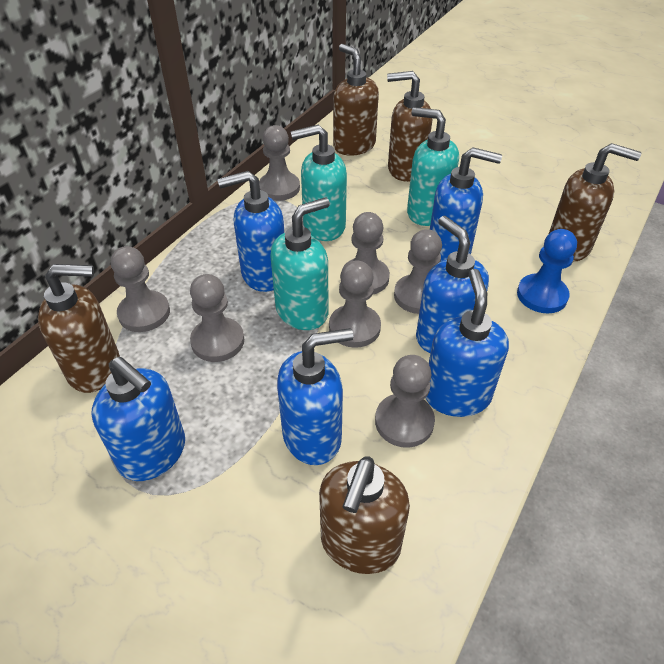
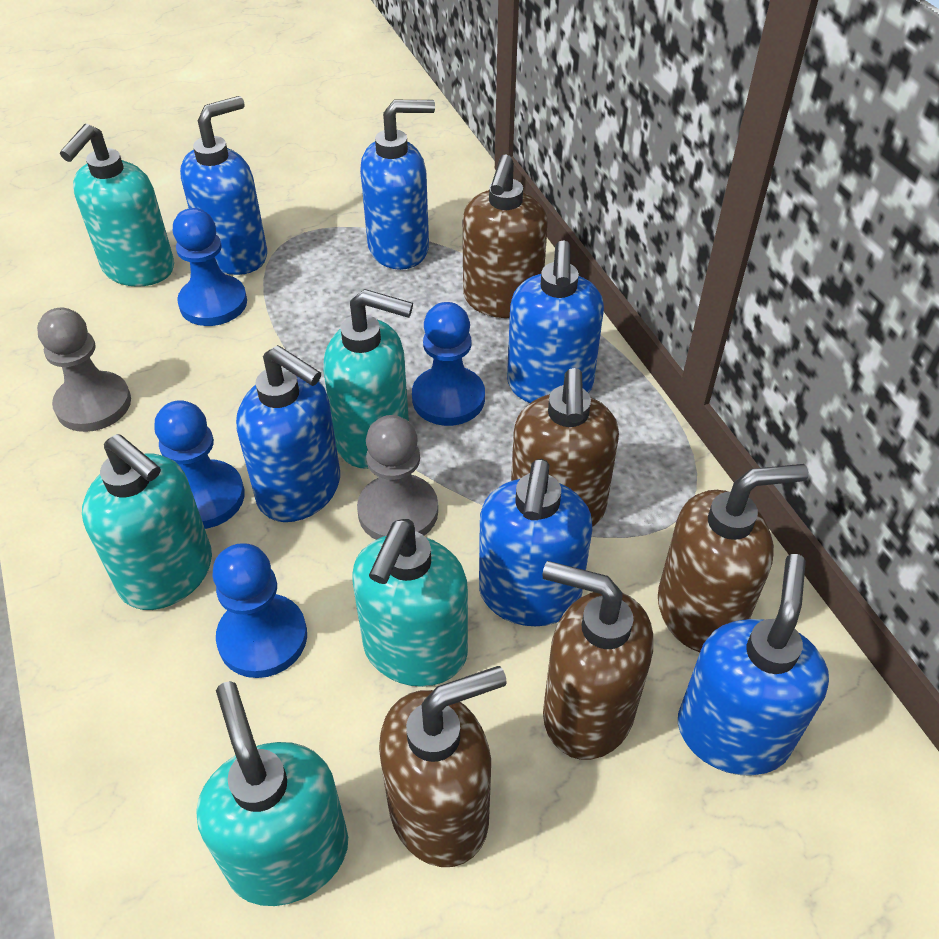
blue pawn: [517,229,577,313] = 1 -> [154,400,245,529] [173,208,247,326] [213,543,307,678] [412,302,485,426] = 4
grey pawn: [111,246,170,332] [190,274,244,362] [259,125,300,201] [329,261,381,348] [342,212,390,294] [375,355,435,448] [394,229,442,314] = 7 -> [37,307,131,432] [357,415,438,540] = 2
turquoise soap dispenser: [270,197,330,330] [291,124,347,241] [407,107,459,226] = 3 -> [60,124,174,287] [82,434,212,610] [196,681,348,906] [323,289,413,469] [352,519,468,687] = 5

